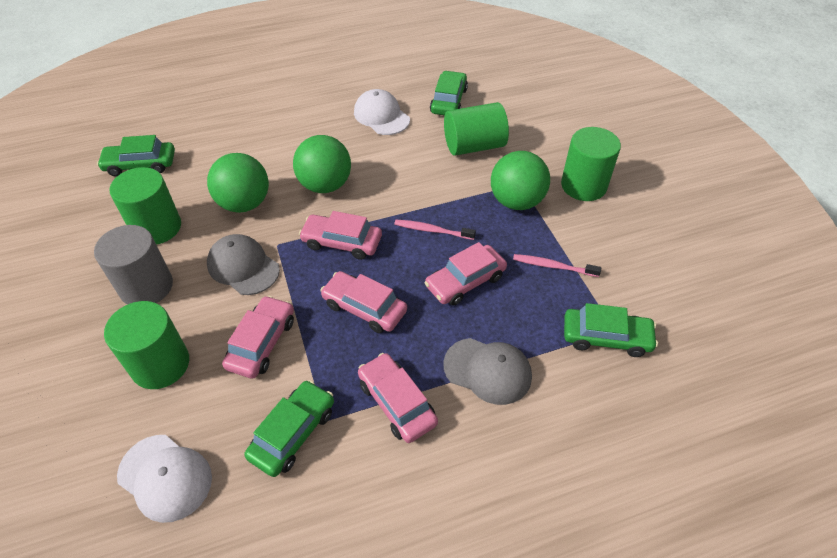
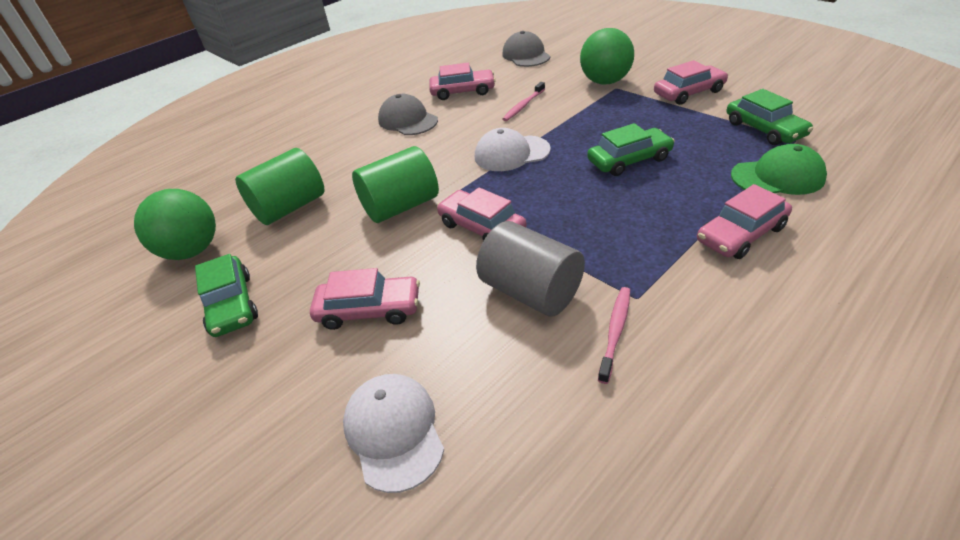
green ball: [207,153,269,213] [293,135,351,193] [491,151,550,210] = 3 -> [134,189,216,260] [580,28,634,85] = 2
green cap: none = 0 -> [731,144,827,195] = 1
green car: [97,135,175,177] [244,380,334,477] [430,71,468,115] [564,303,658,357] = 4 -> [195,254,258,337] [587,123,675,176] [727,89,813,145] = 3
green cylinder: [104,301,189,389] [110,167,181,245] [444,102,509,156] [561,127,621,201] = 4 -> [235,148,325,225] [352,146,439,223] = 2

